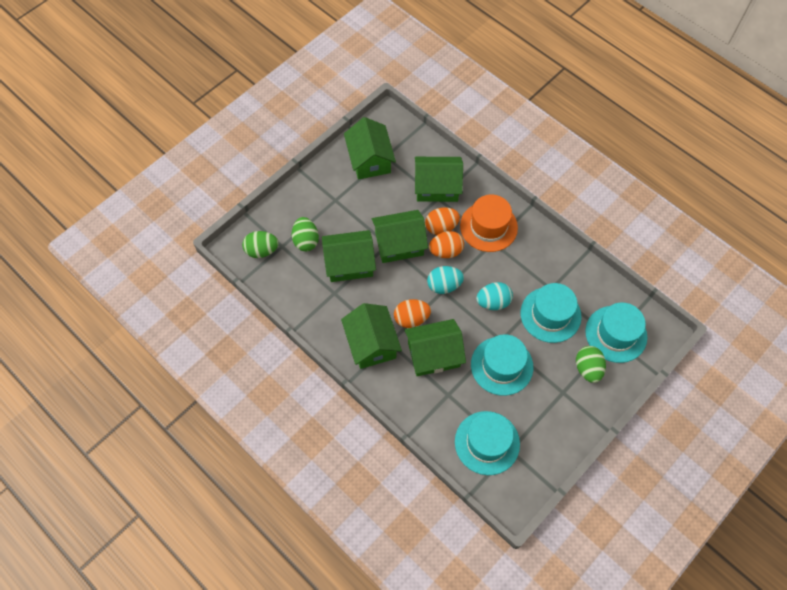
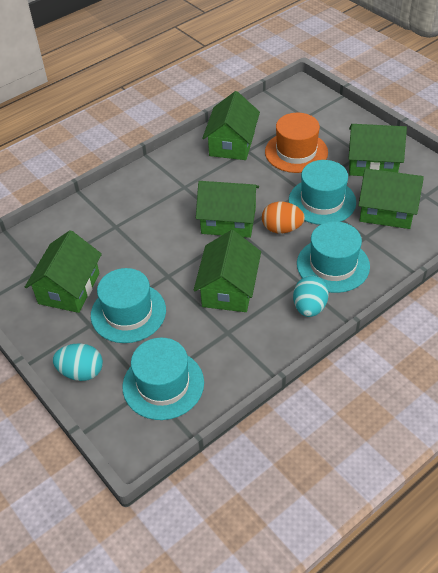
green egg: [242,231,279,258] [292,217,319,251] [576,346,606,383] = 3 -> none = 0
orange egg: [394,299,431,328] [425,208,460,235] [429,231,464,258] = 3 -> [262,202,305,234] = 1

